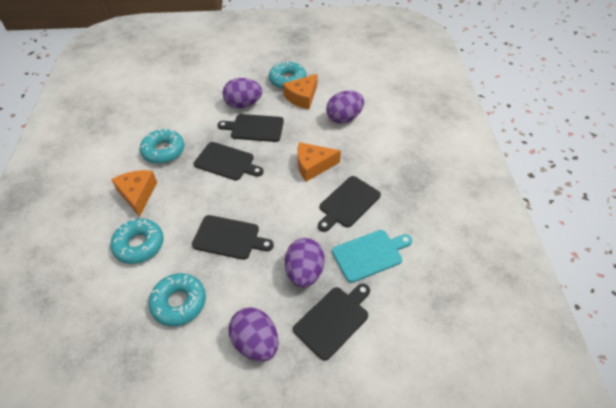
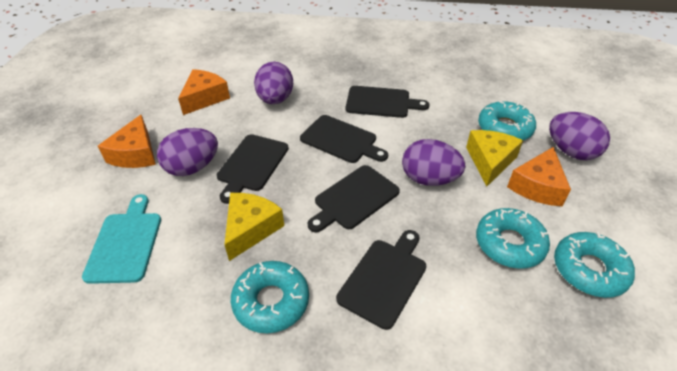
yellow cheese: none = 0 -> [224,193,284,261] [466,130,523,186] = 2

